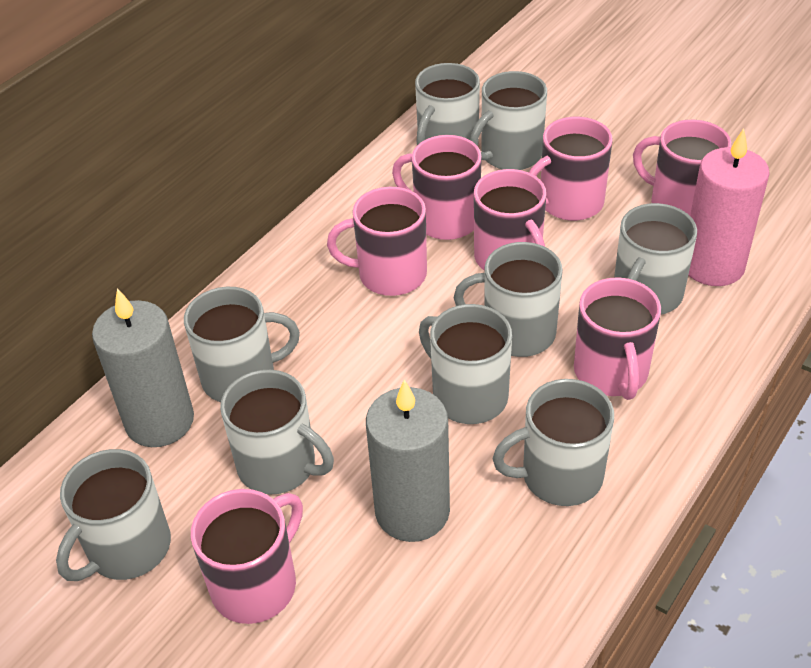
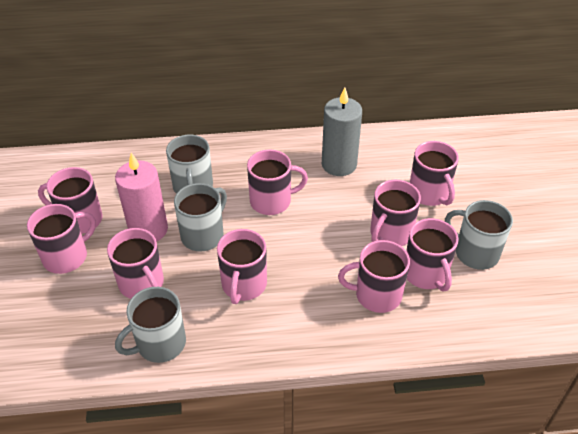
grey candle: [92,288,194,447] [366,379,450,542] = 2 -> [322,87,362,176] = 1
grey mug: [56,449,171,581] [184,287,300,402] [220,370,334,495] [415,63,480,145] [419,304,512,424] [454,242,563,357] [470,71,547,170] [493,379,614,506] [614,203,697,315] = 9 -> [115,287,186,363] [166,135,213,194] [174,183,227,252] [445,200,513,270] = 4
pink mug: [191,489,303,624] [327,187,427,296] [392,135,482,240] [474,169,546,270] [529,117,613,221] [574,277,661,400] [633,120,732,216] = 7 -> [27,204,96,274] [38,167,103,234] [107,228,164,299] [217,229,267,304] [247,150,308,215] [338,240,410,313] [370,180,421,246] [406,218,458,292] [410,141,459,206] = 9

